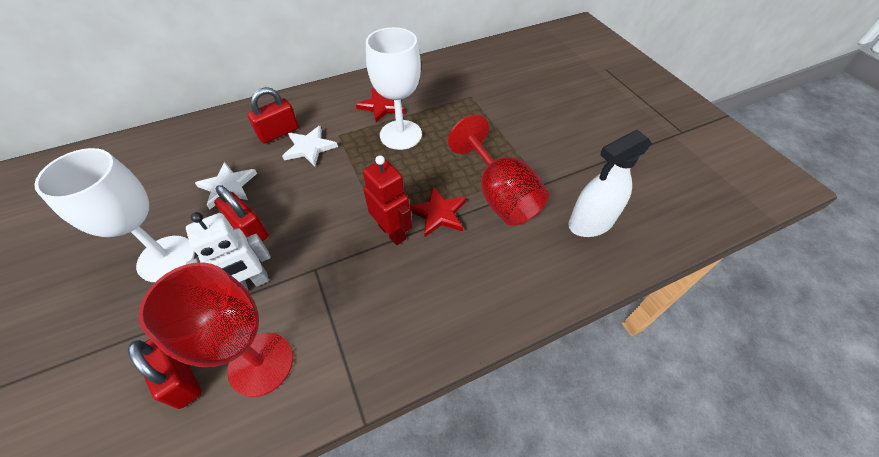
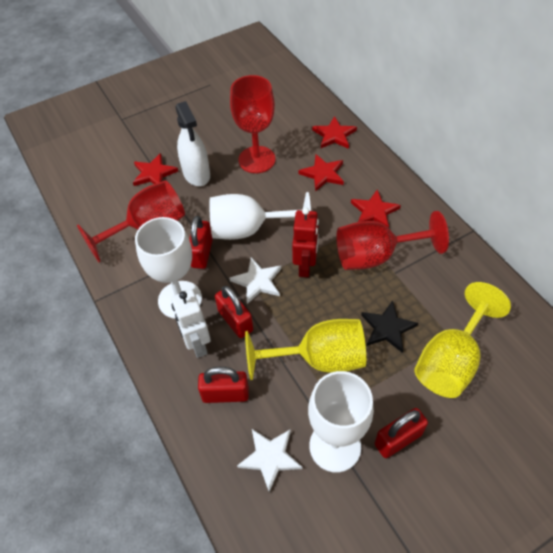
black star: none = 0 -> [361,301,418,353] = 1
red goblet: [138,262,293,397] [448,115,549,226] = 2 -> [77,180,185,262] [230,75,276,173] [336,211,449,270] = 3
red padlock: [128,339,202,409] [214,185,268,241] [247,87,299,143] = 3 -> [189,216,213,269] [198,367,249,403] [215,286,253,338] [374,408,428,458] = 4
red star: [356,88,405,123] [409,186,467,237] = 2 -> [133,153,178,186] [298,154,344,192] [312,116,357,149] [351,189,401,228] = 4
white goblet: [34,148,195,282] [366,27,422,150] = 2 -> [135,217,202,319] [209,192,311,240] [308,371,374,473] = 3
yellow goblet: none = 0 -> [245,319,366,380] [414,282,511,398] = 2

